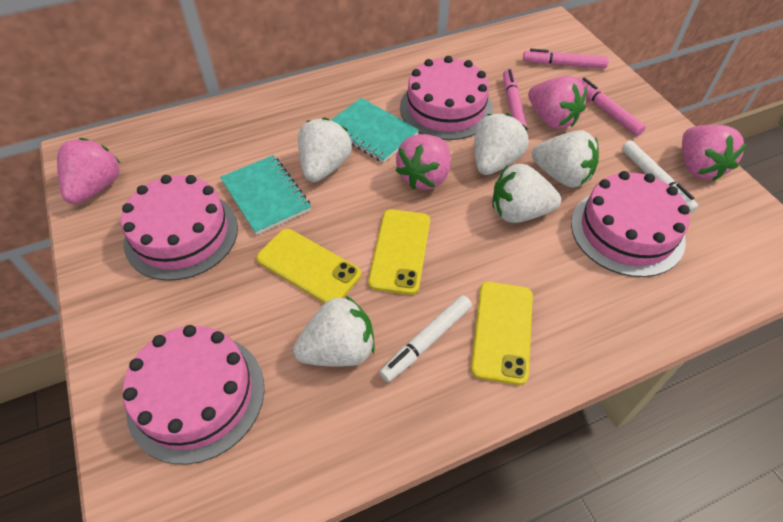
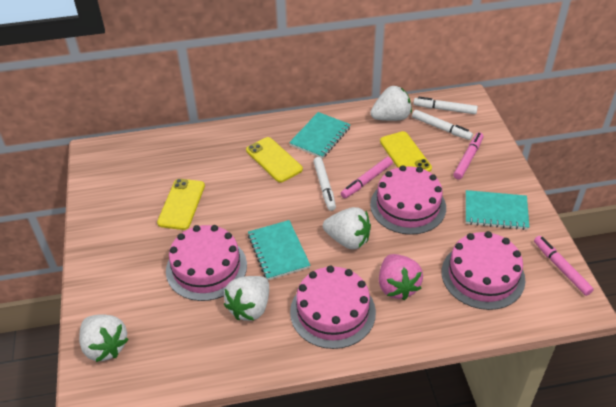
pink strawberry: [57,138,120,204] [395,134,451,190] [528,76,587,129] [682,125,747,181] = 4 -> [379,254,423,300] = 1
turquoise notebook: [220,155,311,235] [331,98,419,163] = 2 -> [248,220,310,280] [289,112,351,159] [466,190,529,230] = 3
white marker: [379,295,472,382] [622,140,698,213] = 2 -> [313,157,336,211] [412,110,473,140] [413,97,478,114] = 3
white strawberry: [293,296,375,367] [298,118,352,182] [474,113,529,175] [493,164,561,223] [532,130,599,188] = 5 -> [79,314,129,362] [224,276,269,321] [323,207,371,249] [370,86,412,121] = 4

